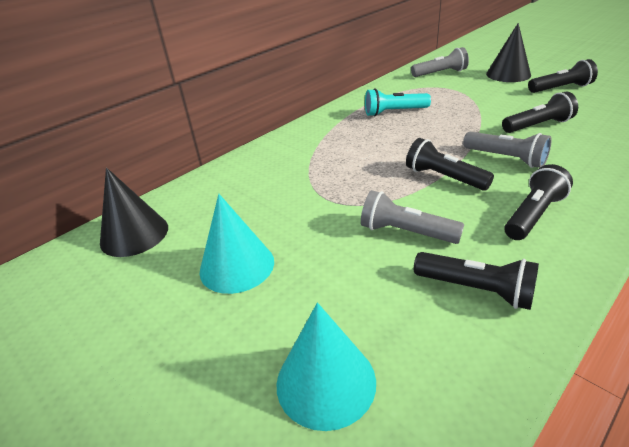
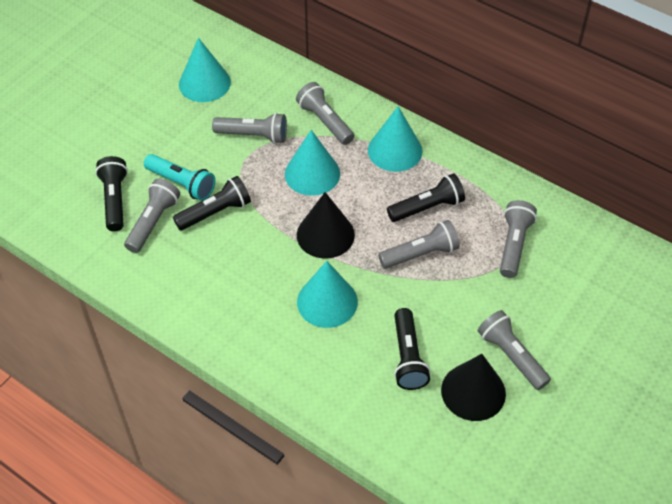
black flashlight: [406,138,494,191] [414,252,539,310] [502,92,578,133] [504,164,573,240] [528,59,598,93] = 5 -> [95,156,128,232] [173,176,251,230] [387,173,465,222] [394,308,430,390] = 4
grey flashlight: [361,190,465,244] [411,47,469,77] [463,132,552,168] = 3 -> [124,179,180,253] [212,113,287,144] [296,82,354,145] [378,220,460,269] [478,310,551,390] [500,200,537,278] = 6
turquoise cone: [200,194,274,294] [277,303,376,431] = 2 -> [179,38,231,102] [285,130,340,196] [297,261,358,328] [368,106,423,172] = 4

